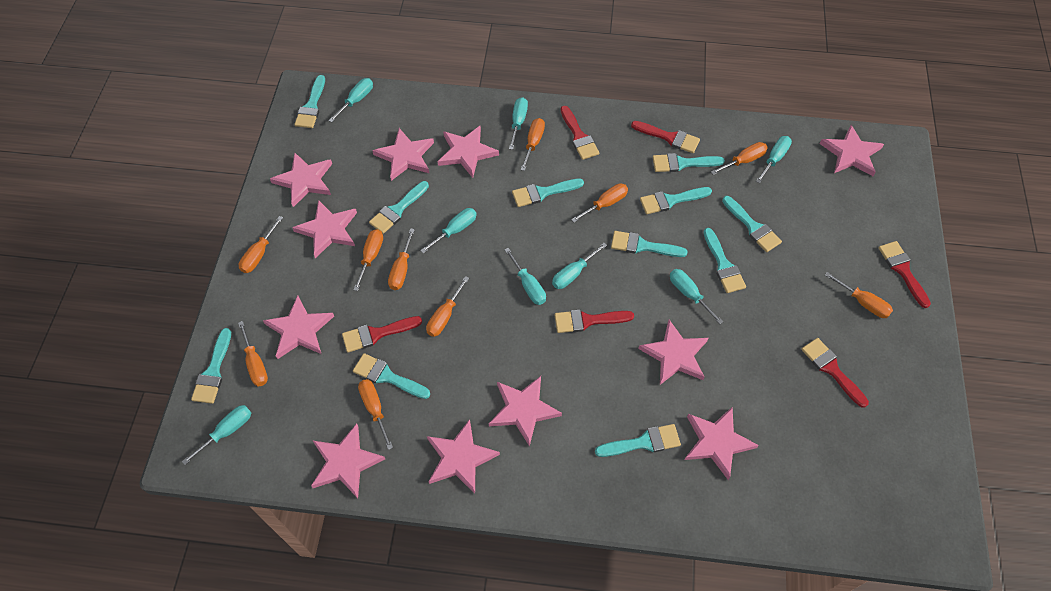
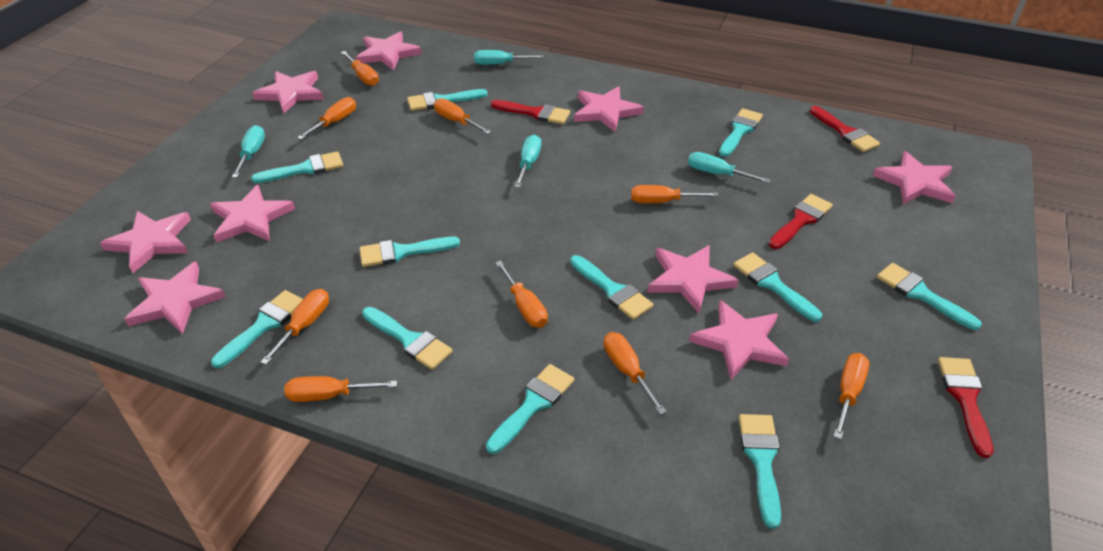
orange screwdriver: [238,321,268,386] [239,216,283,273] [353,229,383,291] [358,379,393,450] [388,228,415,290] [426,276,469,337] [521,118,545,171] [571,183,628,223] [711,142,768,175] [825,272,893,318] = 10 -> [260,289,329,365] [284,376,397,402] [297,97,356,139] [341,51,379,86] [434,98,491,134] [495,261,548,328] [604,332,666,415] [631,185,718,203] [833,353,869,439] = 9
pink star: [263,296,334,359] [270,152,332,207] [292,200,357,258] [311,424,385,498] [372,128,434,181] [427,419,500,494] [438,126,499,178] [489,376,562,447] [638,320,708,385] [685,407,759,480] [820,125,884,176] = 11 -> [100,211,191,273] [125,261,226,334] [210,185,295,243] [252,71,324,113] [356,31,422,71] [574,86,644,132] [647,245,739,313] [689,300,789,380] [873,151,956,204] = 9
red brush: [342,316,422,352] [555,309,634,333] [560,106,599,160] [631,121,700,153] [801,338,869,408] [878,241,931,308] = 6 -> [491,100,570,124] [769,194,833,249] [810,106,880,152] [938,357,993,458] = 4
turquoise screwdriver: [182,405,251,465] [328,78,373,123] [420,208,477,254] [504,248,546,305] [509,97,528,150] [552,243,607,289] [670,269,723,324] [756,136,792,184] = 8 -> [232,125,265,178] [474,50,544,65] [515,135,541,188] [688,152,770,183] = 4

